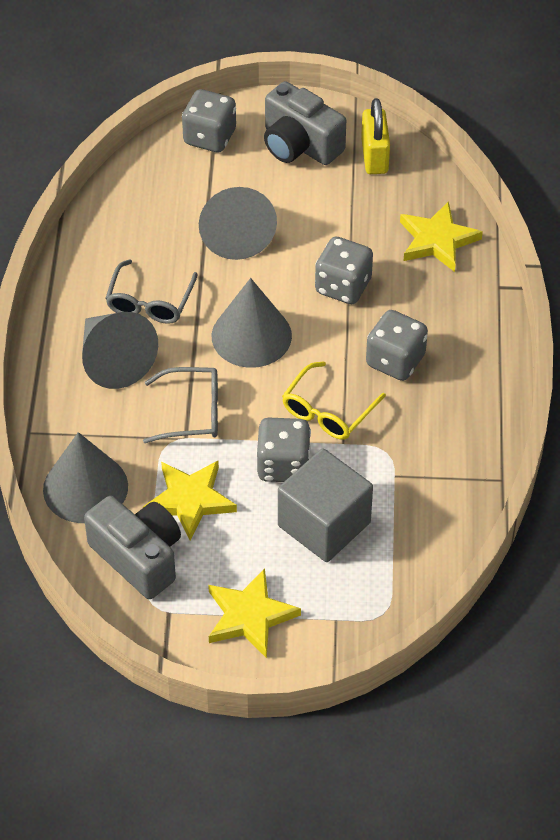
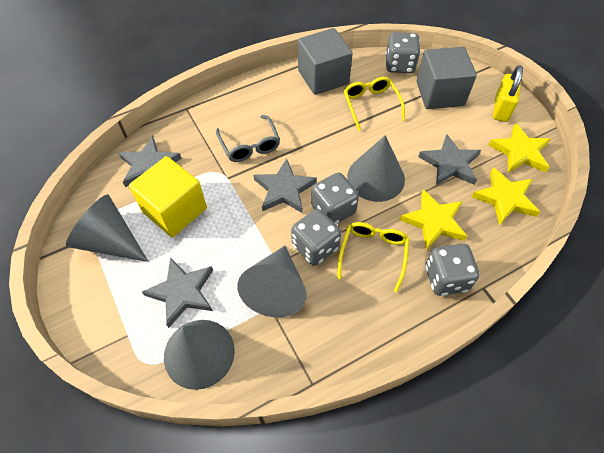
grey camera: [84,496,181,599] [264,81,346,165] = 2 -> none = 0
grey cube: [278,448,373,562] = 1 -> [298,28,353,95] [416,47,477,109] = 2
grey glasses: [105,259,198,324] [143,367,218,443] = 2 -> [216,115,280,162] = 1
grey star: none = 0 -> [118,136,182,187] [142,257,213,328] [253,158,317,213] [418,134,481,185] = 4
yellow cube: none = 0 -> [129,156,207,237] = 1
yellow glasses: [282,361,386,440] = 1 -> [337,222,409,293] [344,77,405,131] = 2

